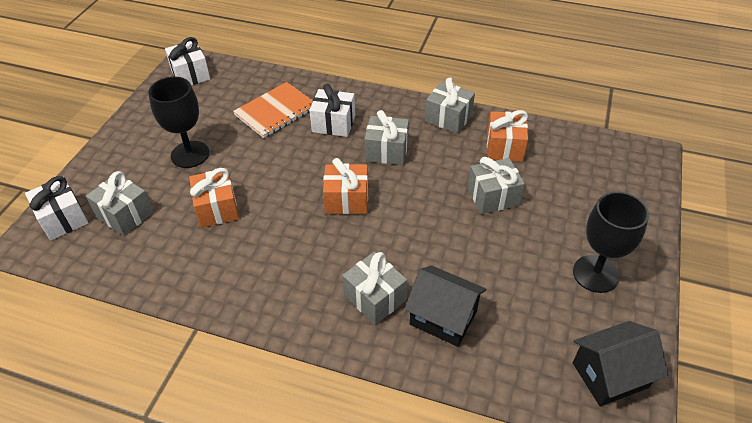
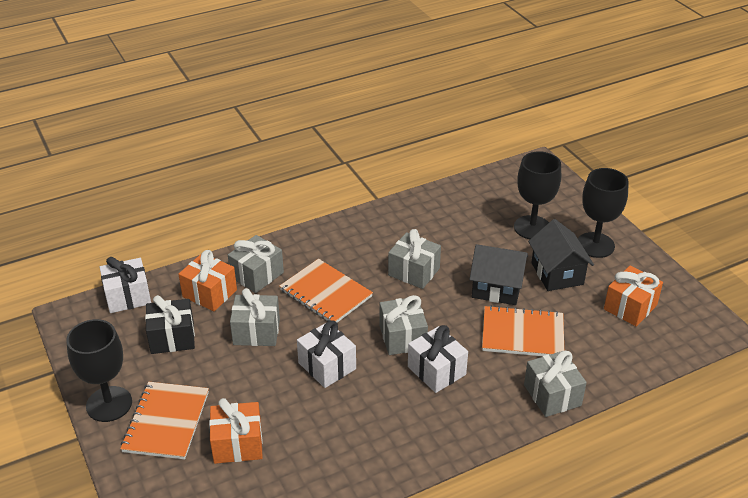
black gift: none = 0 -> [145,295,195,354] = 1
black goblet: [148,77,209,168] [573,191,649,293] = 2 -> [66,319,132,422] [514,151,561,239] [578,168,629,258] = 3
orange notebook: [233,82,313,138] = 1 -> [120,382,209,459] [279,259,373,323] [482,305,564,356] = 3

